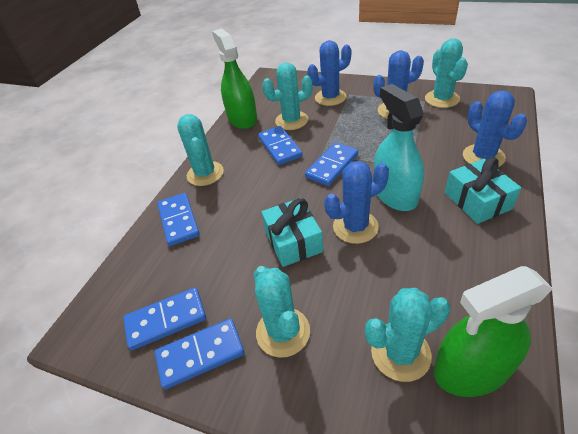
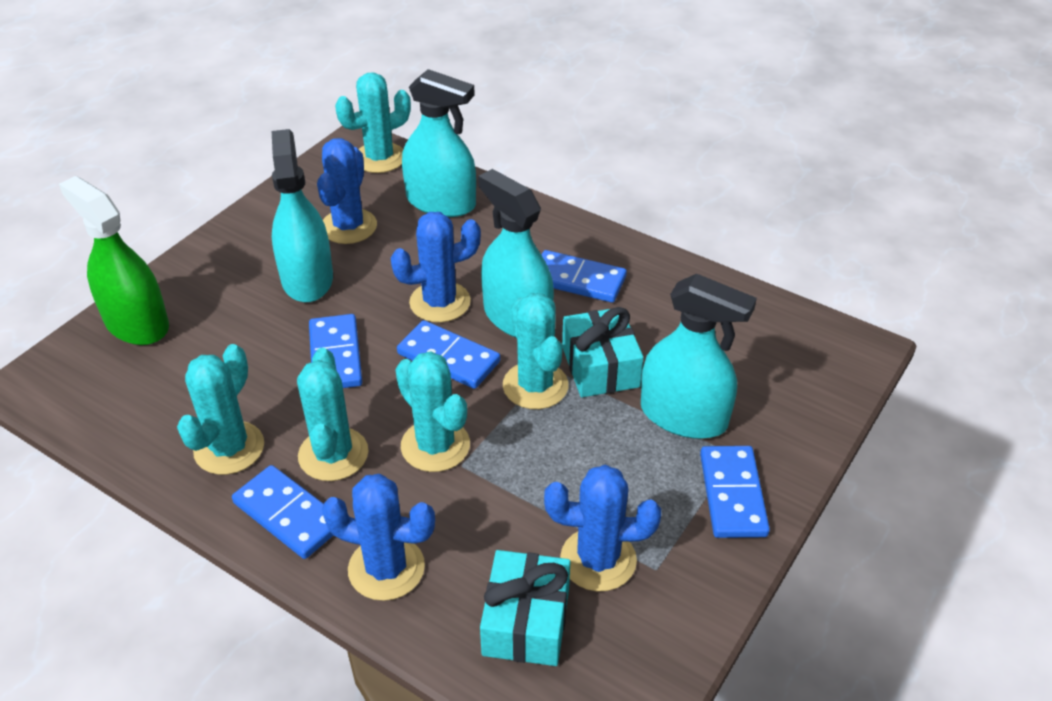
green spray bottle: [212,28,257,129] [434,266,553,397] = 2 -> [59,176,169,345] = 1
turquoise spray bottle: [374,84,424,211] = 1 -> [272,129,333,302] [402,69,476,217] [478,169,554,337] [641,274,757,439] = 4

